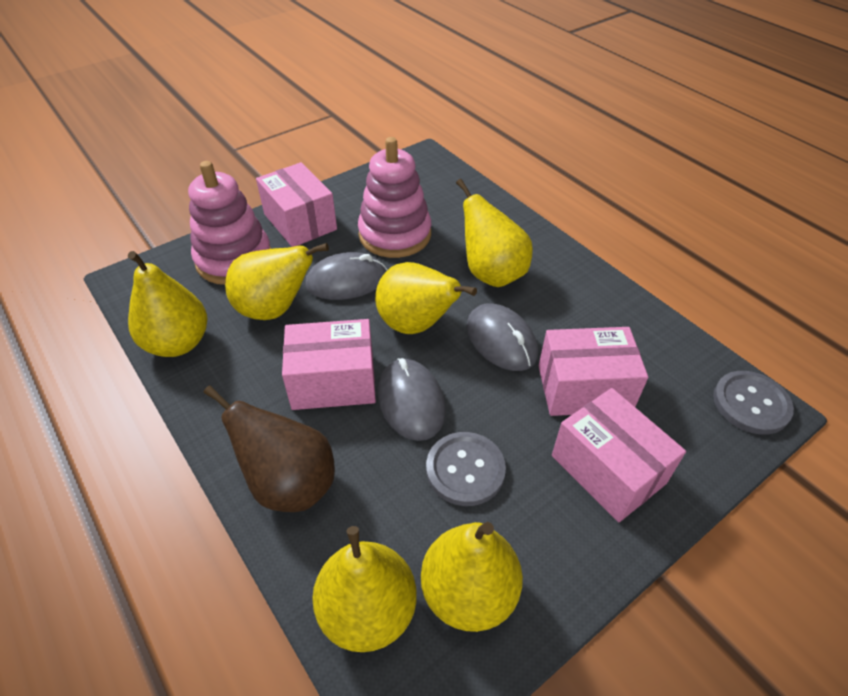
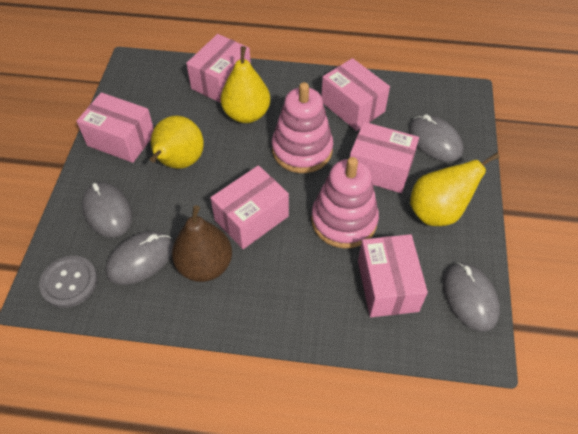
grey button: [426,432,506,506] [713,371,794,435] = 2 -> [39,256,97,308] = 1
grey mouse: [305,252,387,300] [378,358,446,441] [466,303,538,371] = 3 -> [82,182,132,238] [106,231,173,285] [409,114,464,162] [443,262,500,332] = 4
pink box: [256,162,337,247] [282,319,376,410] [539,327,648,416] [552,388,686,522] = 4 -> [77,92,154,163] [186,34,251,103] [210,165,289,249] [321,58,390,131] [350,122,419,193] [358,234,428,317] = 6
yellow pear: [128,251,208,357] [225,243,329,320] [312,526,417,652] [375,262,477,334] [421,522,523,632] [456,179,533,287] = 6 -> [150,116,204,169] [221,46,270,123] [410,153,500,226] = 3

